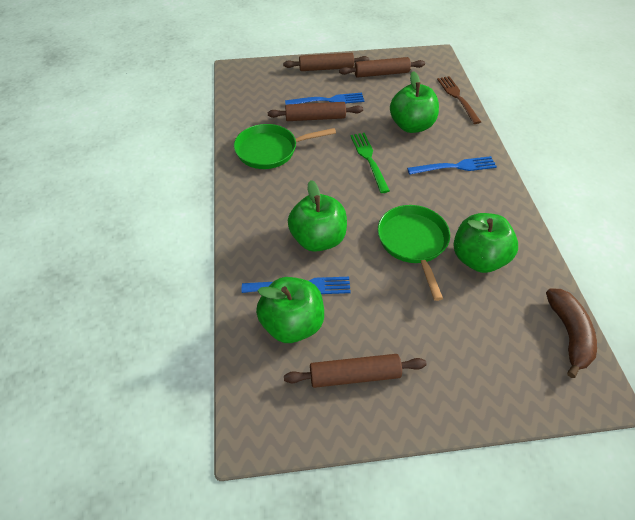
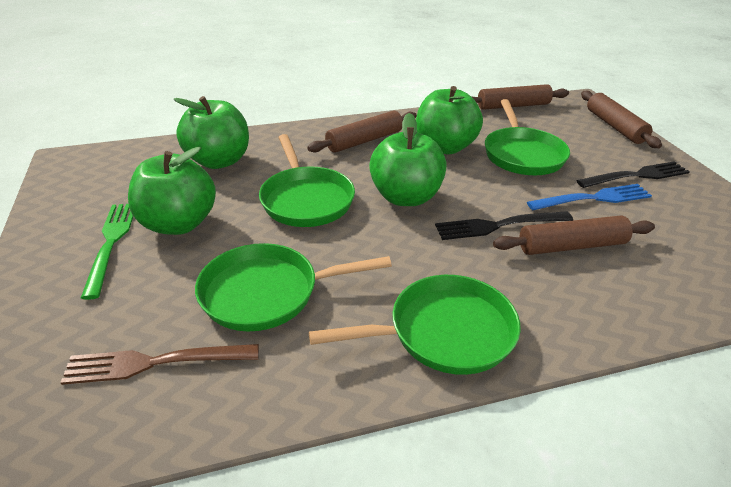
black fork: none = 0 -> [435,211,573,240] [577,161,690,188] = 2
blue fork: [242,277,351,294] [285,93,364,105] [407,156,497,175] = 3 -> [527,184,652,210] = 1
brown banana: [546,288,597,378] = 1 -> none = 0
green pan: [234,124,336,169] [378,205,450,301] = 2 -> [195,243,392,331] [259,134,355,227] [309,275,521,375] [485,99,570,175] = 4

